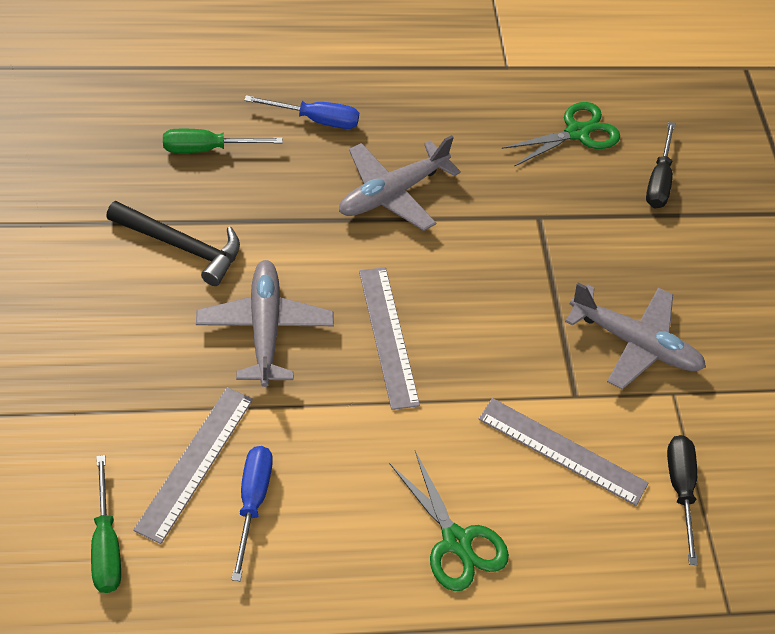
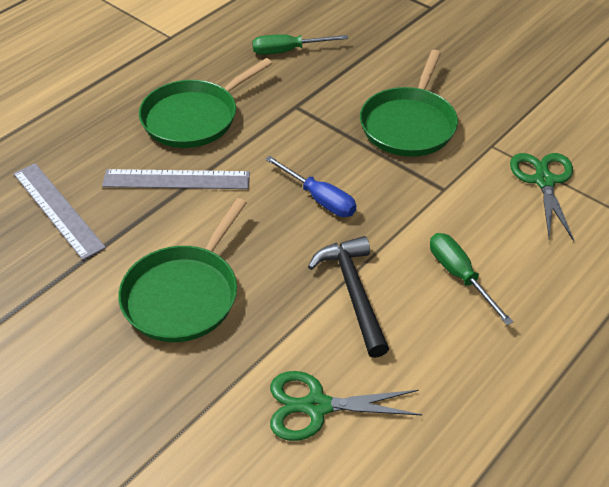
black screwdriver: [646,122,675,208] [667,435,698,565] = 2 -> none = 0
blue screwdriver: [231,446,273,581] [244,95,359,129] = 2 -> [265,156,356,217] = 1
green pan: none = 0 -> [118,198,247,342] [139,58,272,148] [360,50,458,157] = 3
grey plane: [196,260,334,387] [339,135,461,231] [565,283,706,390] = 3 -> none = 0
grey ruler: [133,387,253,544] [359,267,420,410] [479,398,648,506] = 3 -> [13,163,106,260] [102,169,250,189] = 2

